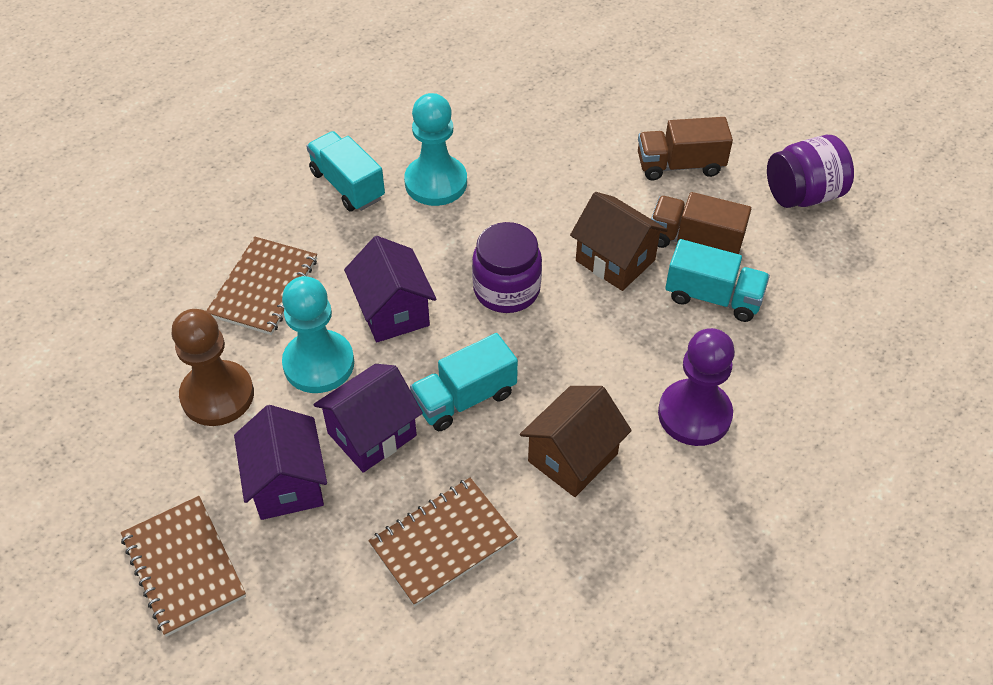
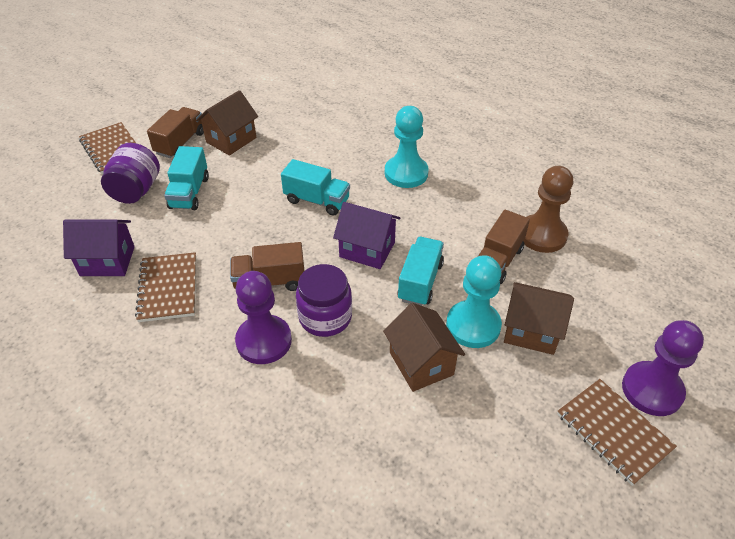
brown house: [520,386,632,497] [570,192,668,291] = 2 -> [196,90,258,156] [383,303,465,392] [504,282,574,355] = 3
brown truck: [638,117,733,181] [651,192,751,254] = 2 -> [147,107,204,158] [230,242,304,291] [477,210,530,284] = 3
purple house: [234,405,327,520] [313,364,423,473] [344,236,436,342] = 3 -> [63,220,135,276] [333,202,401,269] = 2
purple pawn: [658,328,735,446] = 1 -> [235,271,292,364] [622,320,704,416] = 2

